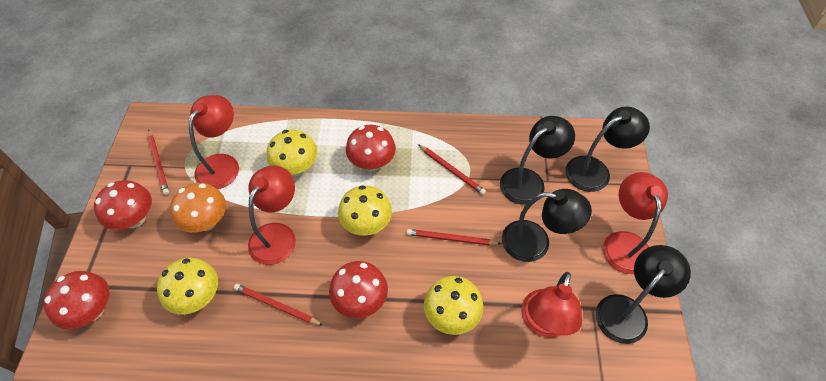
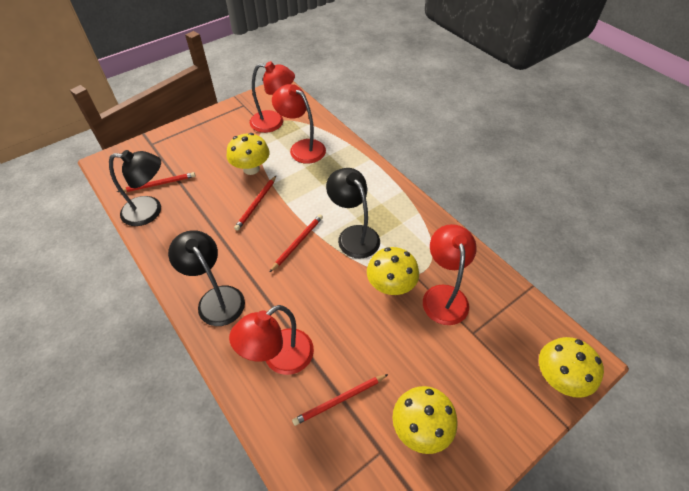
black lamp: [500,116,575,205] [502,189,592,262] [566,106,650,192] [596,245,691,344] = 4 -> [109,150,161,226] [168,230,245,326] [326,168,380,259] = 3
orange mushroom: [170,183,226,233] = 1 -> none = 0
red mushroom: [44,271,110,329] [94,180,152,230] [329,261,388,318] [346,125,396,171] = 4 -> none = 0

